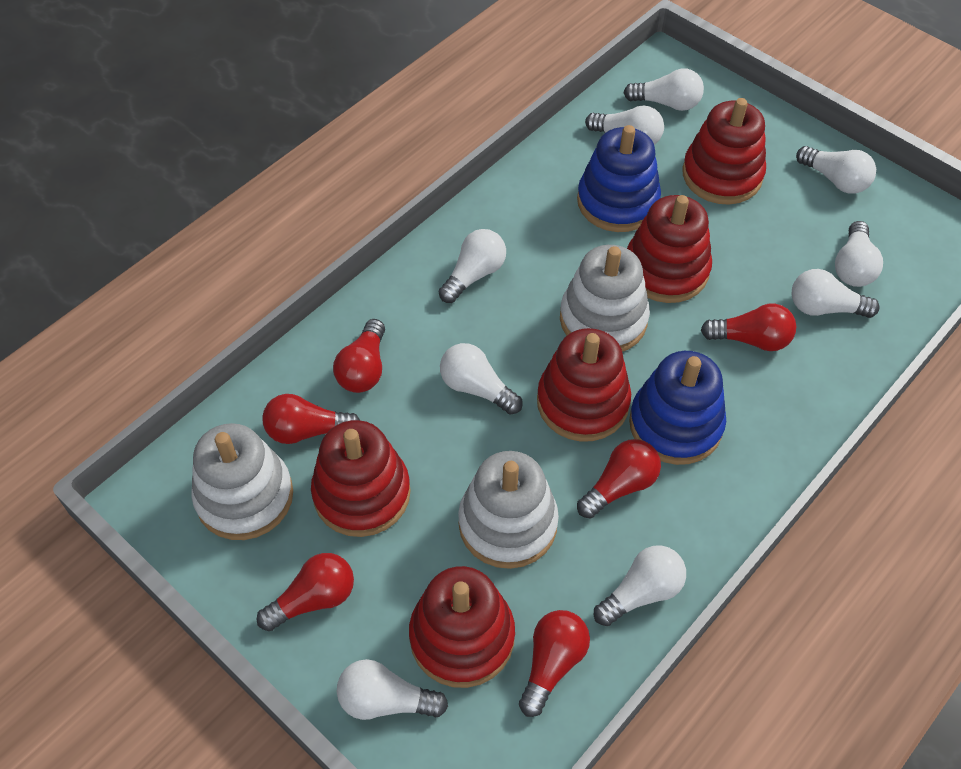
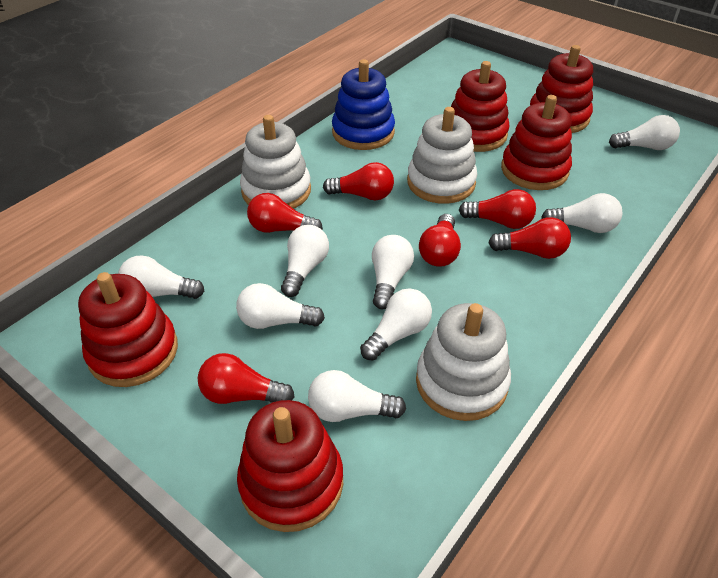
blue stacking toy: [577,125,661,232] [629,351,726,465] = 2 -> [332,59,395,150] = 1
white light bulb: [337,659,448,720] [439,229,506,303] [440,343,523,415] [585,105,664,145] [594,545,686,626] [623,68,704,111] [792,269,880,318] [796,146,876,194] [835,221,883,287] = 9 -> [118,255,204,299] [236,283,325,329] [281,225,329,297] [308,370,406,422] [360,288,432,361] [372,235,414,310] [541,193,622,233] [609,115,680,150] = 8

